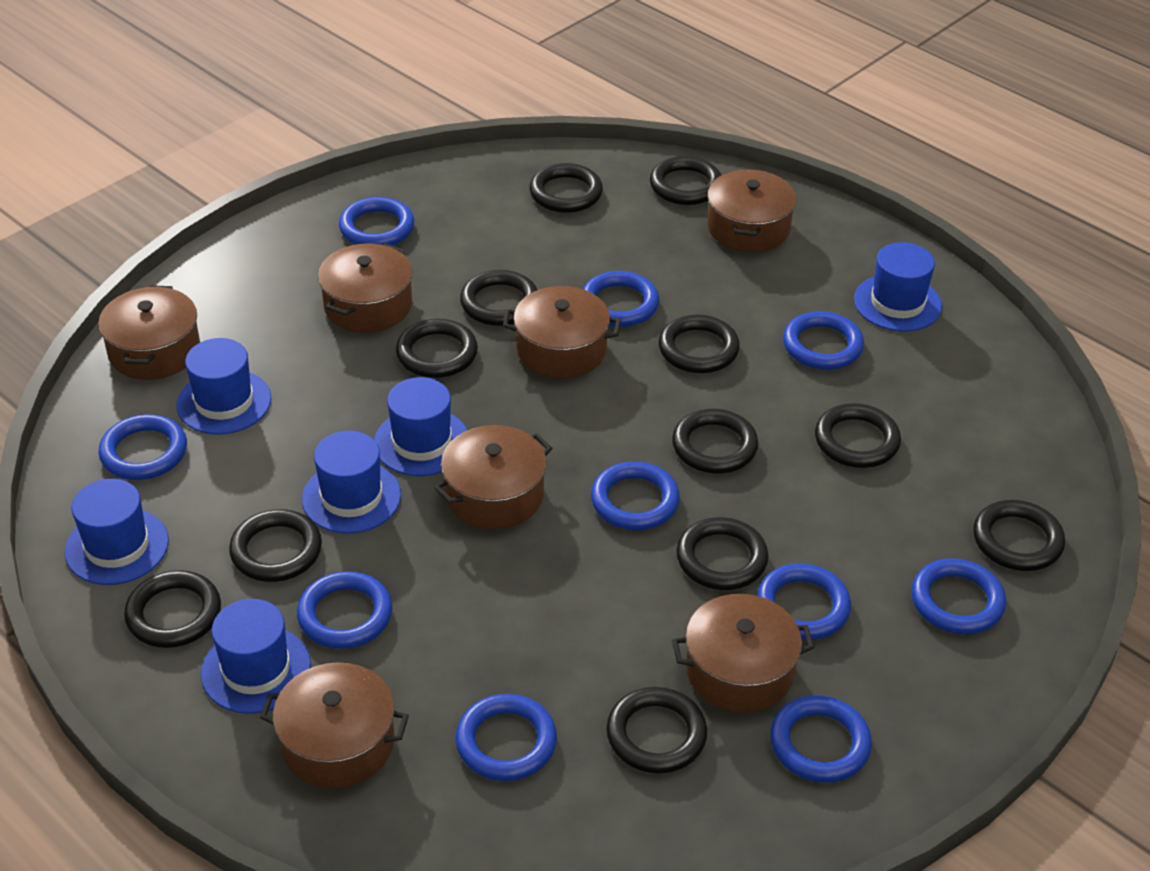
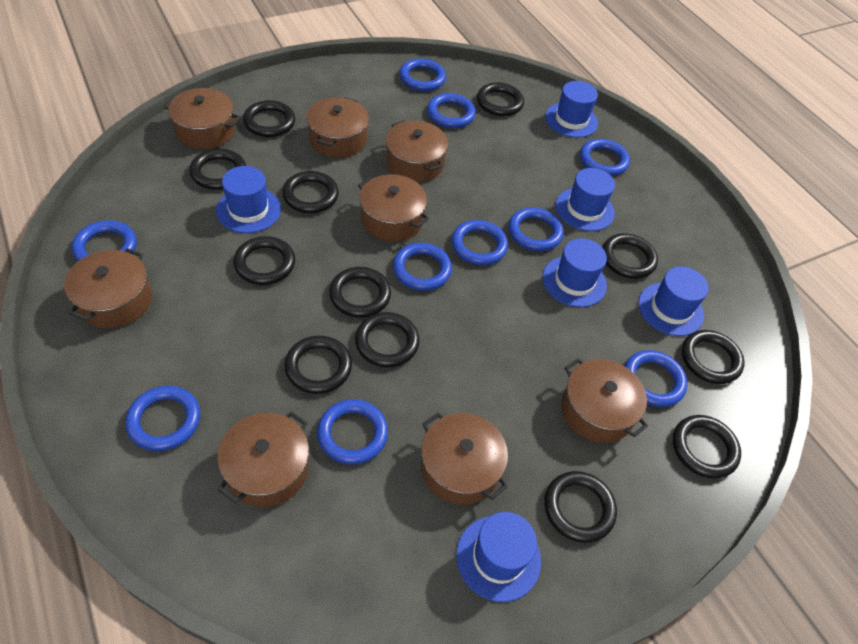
brown pot: [98,285,200,380] [260,663,409,789] [318,244,413,333] [434,425,552,529] [503,286,621,378] [672,594,815,713] [707,169,796,252] = 7 -> [64,248,152,328] [163,88,240,149] [217,411,309,507] [306,97,369,158] [358,174,429,242] [386,120,448,182] [421,412,508,505] [561,358,648,443] = 8

